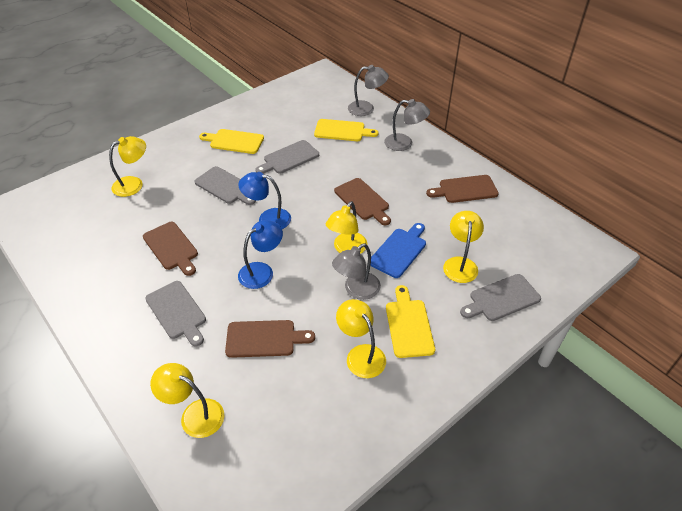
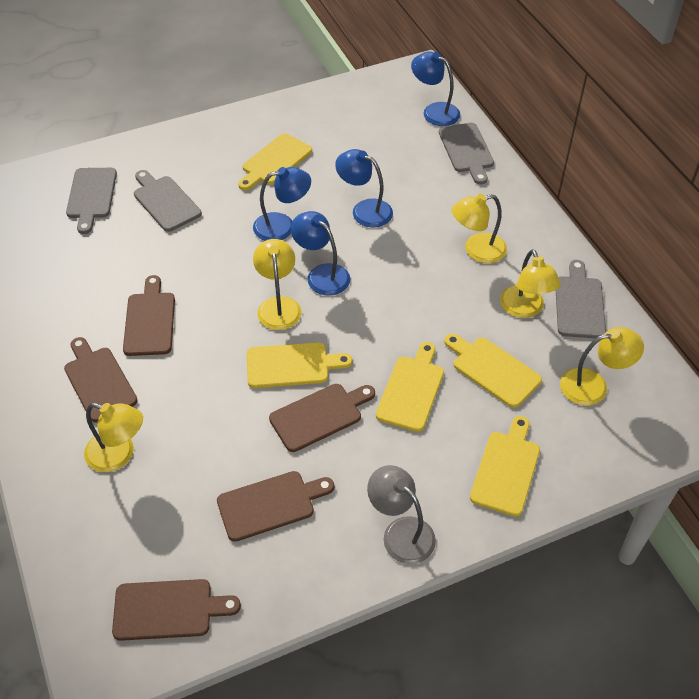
blue cutting board: [370,223,426,278] = 1 -> none = 0
blue lamp: [238,172,291,229] [238,220,283,289] = 2 -> [253,167,311,241] [291,211,350,296] [335,149,393,227] [411,52,460,126] = 4
brown cutting board: [143,222,198,276] [225,320,315,358] [334,178,391,225] [426,175,499,203] = 4 -> [64,337,138,423] [112,579,241,641] [123,275,175,356] [217,471,334,542] [269,384,375,452] = 5
grey lamp: [332,243,381,300] [348,65,389,116] [384,99,430,151] = 3 -> [367,465,436,564] = 1
yellow cutting board: [199,129,264,154] [314,119,378,141] [386,285,435,358] = 3 -> [238,133,312,190] [247,342,353,388] [376,342,444,432] [444,333,542,408] [470,416,540,517] = 5

